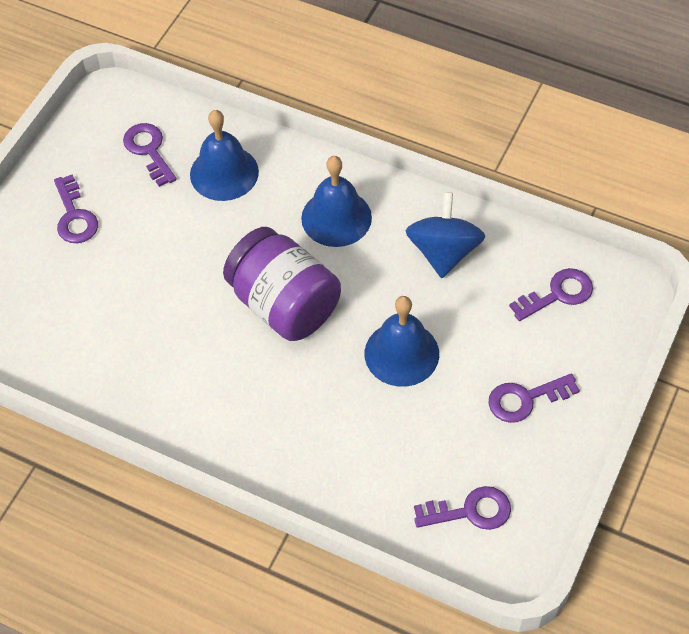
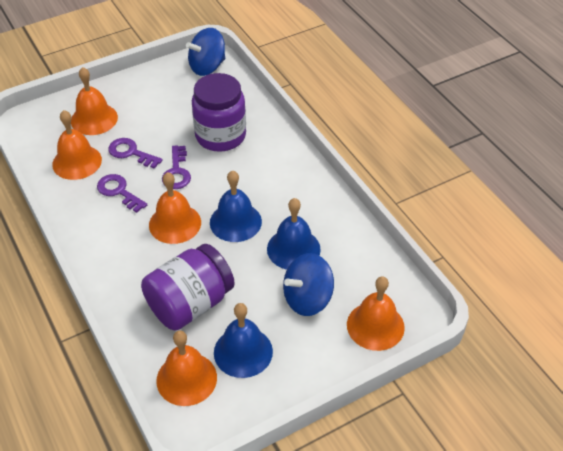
blue spinning top: [405,192,486,278] = 1 -> [186,28,225,76] [283,253,334,316] = 2
orange bell: none = 0 -> [52,110,102,180] [71,67,118,135] [149,172,201,244] [156,331,217,406] [347,276,405,351] = 5
purple jar: [223,227,341,341] = 1 -> [141,244,235,330] [192,73,246,152] = 2
purple key: [54,174,98,243] [123,123,177,187] [414,486,511,530] [488,373,580,423] [509,268,593,321] = 5 -> [97,174,147,213] [108,138,163,169] [162,145,191,189] = 3

